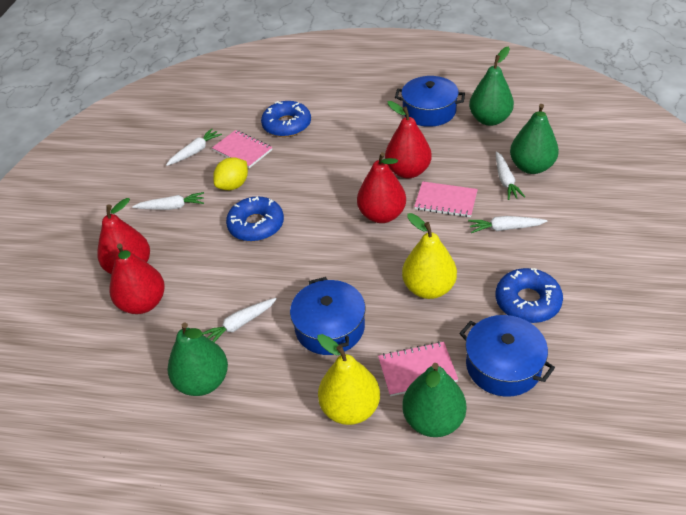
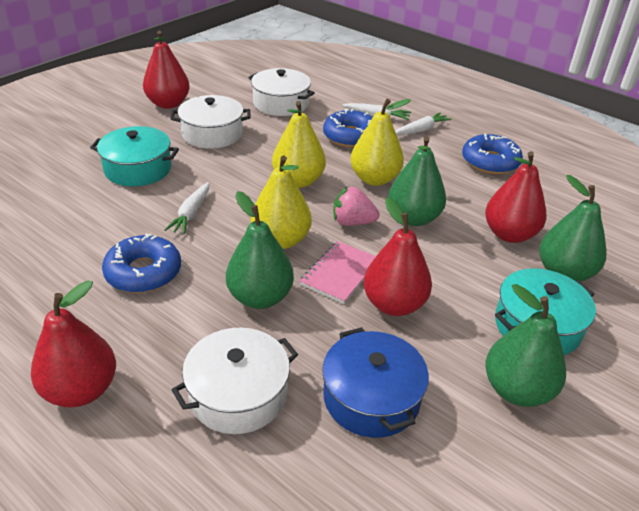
blue pot: [290,277,365,355] [395,76,465,127] [459,315,555,397] = 3 -> [322,327,429,438] = 1
pink notebook: [212,130,272,168] [378,341,458,396] [414,181,478,217] = 3 -> [300,241,376,304] = 1
pink strawberry: none = 0 -> [334,186,379,226] = 1
turquoise pot: none = 0 -> [90,126,179,186] [495,268,596,355] = 2
white carrot: [132,192,204,210] [166,129,222,166] [202,298,277,342] [468,216,547,233] [496,151,525,200] = 5 -> [164,182,209,234] [342,103,411,120] [395,112,452,135] = 3
white pot: none = 0 -> [170,95,251,149] [172,328,298,434] [248,68,315,116] = 3
yellow lemon: [213,157,248,190] = 1 -> none = 0
yellow pear: [317,334,380,425] [402,213,457,299] = 2 -> [251,156,312,249] [272,101,326,188] [350,99,411,186] = 3

